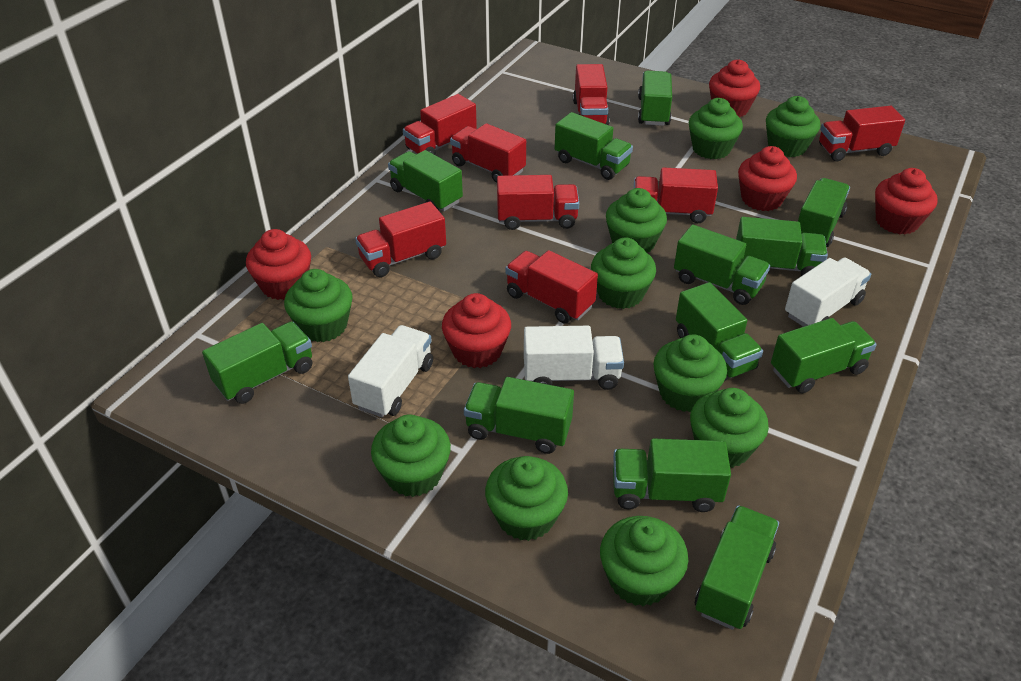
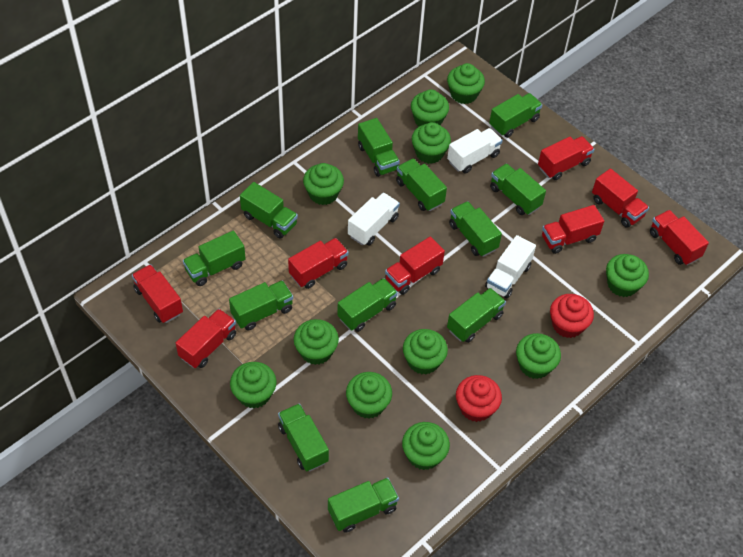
green cupcake: [284,269,353,342] [371,414,451,497] [485,456,568,541] [591,237,656,309] [600,516,688,606] [606,188,667,253] [653,334,727,412] [689,98,743,159] [690,388,769,468] [766,96,821,157] = 10 -> [230,362,276,408] [294,319,339,365] [303,163,344,205] [346,372,392,419] [402,422,450,470] [403,329,448,375] [411,89,449,126] [412,122,451,164] [447,63,485,104] [516,333,561,379] [606,254,649,297] = 11
red cupcake: [246,229,311,300] [442,293,511,368] [709,59,760,117] [738,146,797,211] [875,168,938,235] = 5 -> [456,375,502,422] [550,294,594,338] = 2

